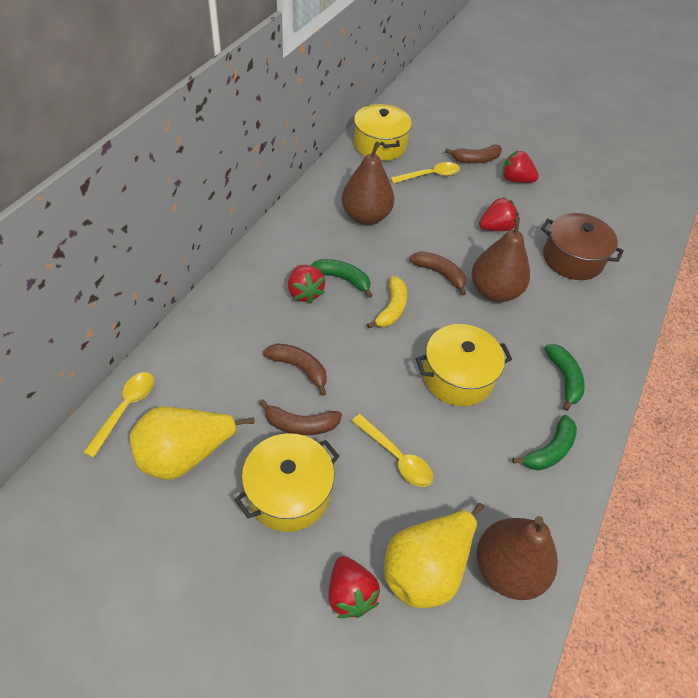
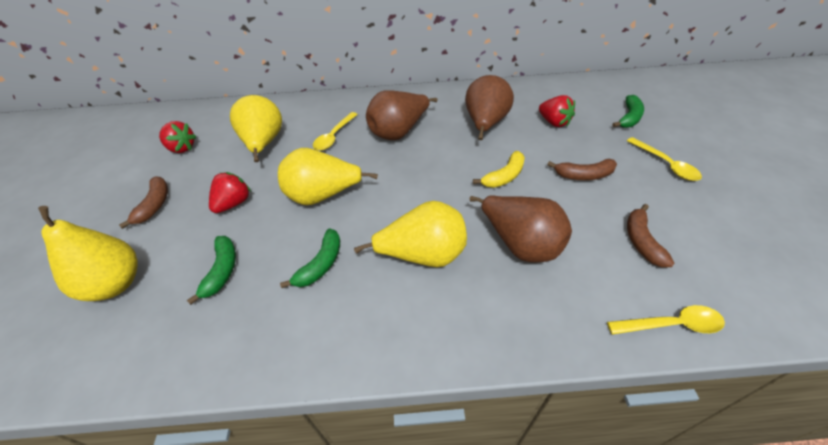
brown banana: [259,399,342,435] [263,343,327,396] [409,251,466,295] [445,144,502,164] = 4 -> [119,176,168,229] [547,159,617,180] [627,204,674,267] = 3
brown pot: [541,213,624,280] = 1 -> none = 0
red strawberry: [288,265,325,303] [328,556,380,618] [479,197,519,231] [502,150,539,183] = 4 -> [159,121,196,153] [209,172,251,213] [539,95,575,127] = 3
yellow pear: [129,406,255,480] [384,503,484,608] = 2 -> [38,206,138,301] [230,95,282,162] [278,148,378,205] [354,201,467,267] = 4
yellow pot: [235,433,339,532] [354,104,412,161] [416,324,512,406] = 3 -> none = 0

